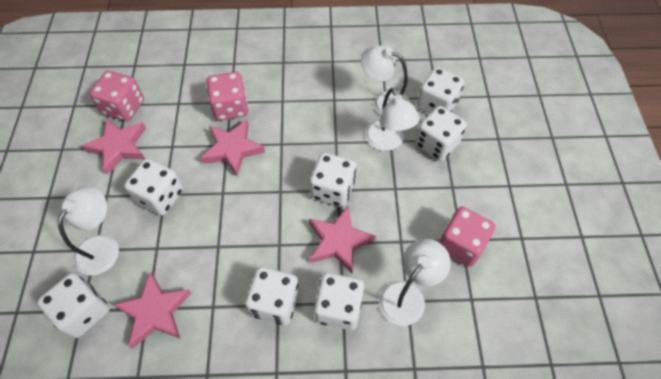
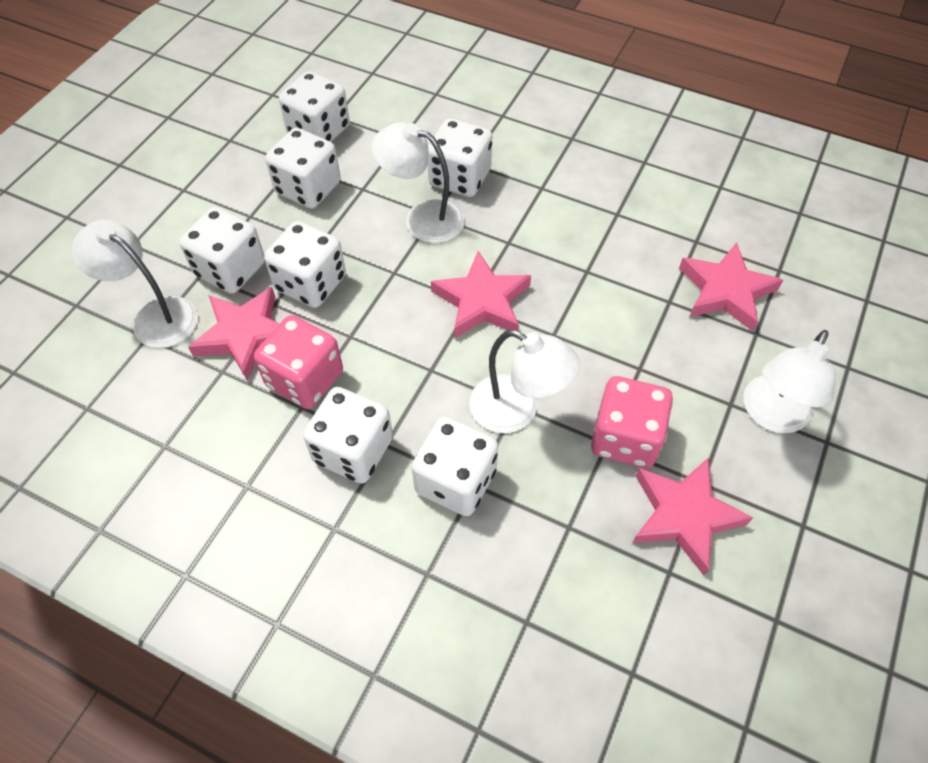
pink dice: [90,71,144,121] [206,72,249,121] [439,207,495,267] = 3 -> [254,315,343,409] [591,376,673,468] = 2

